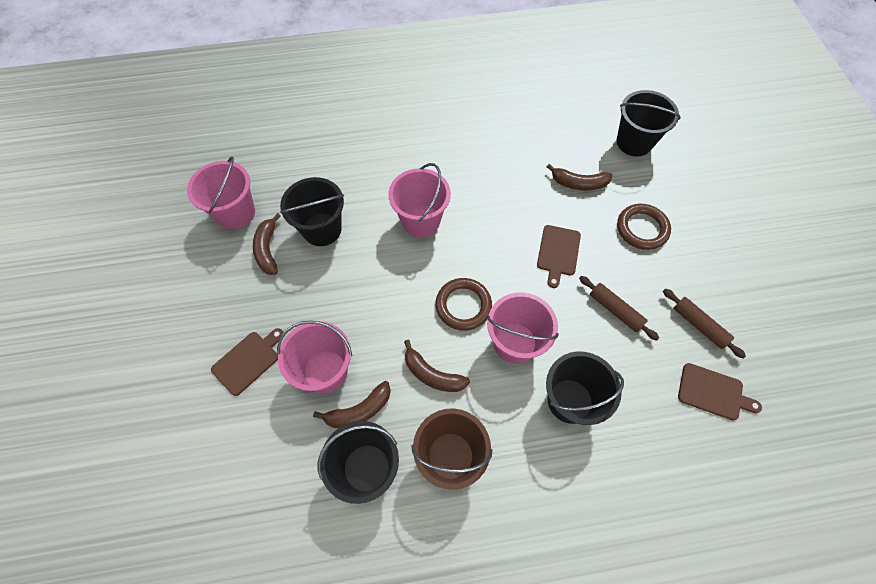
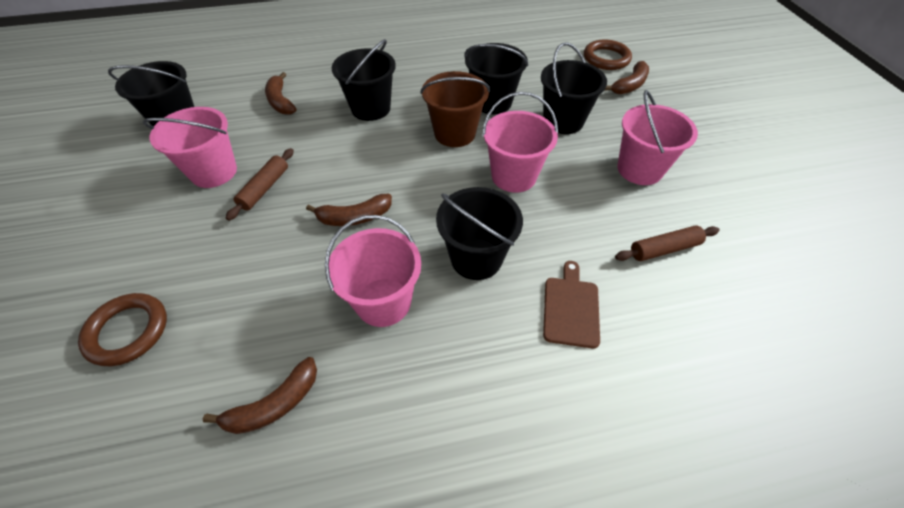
black bucket: [280,177,344,246] [318,421,399,504] [546,351,624,425] [617,90,681,156] = 4 -> [108,61,194,127] [332,39,396,121] [436,187,523,280] [464,43,528,114] [541,42,607,134] = 5
brown cutting board: [211,328,284,396] [537,225,581,288] [678,363,762,421] = 3 -> [543,261,600,349] = 1

